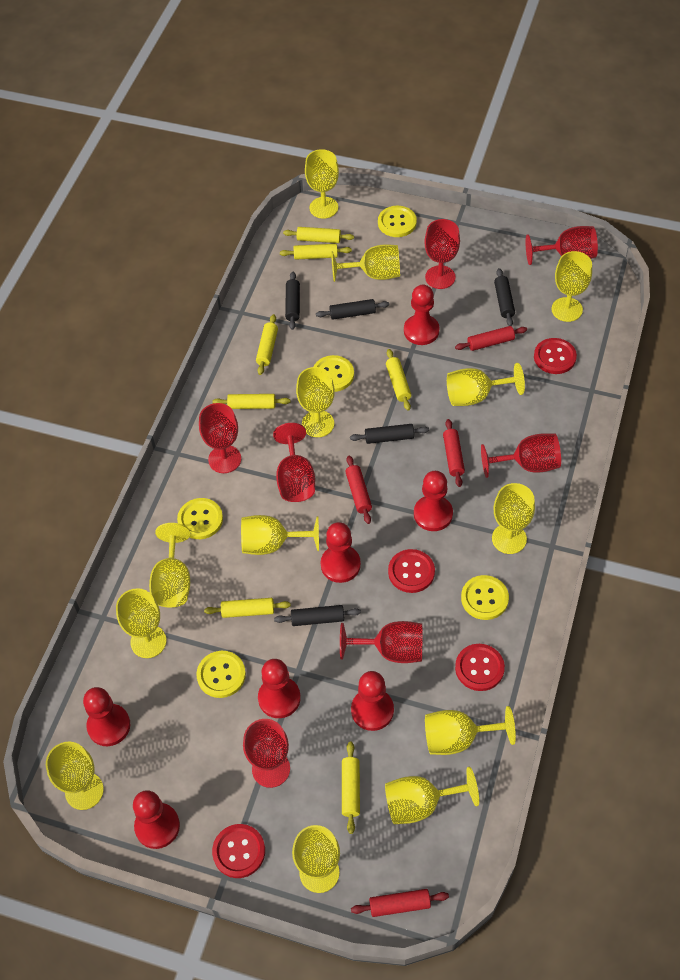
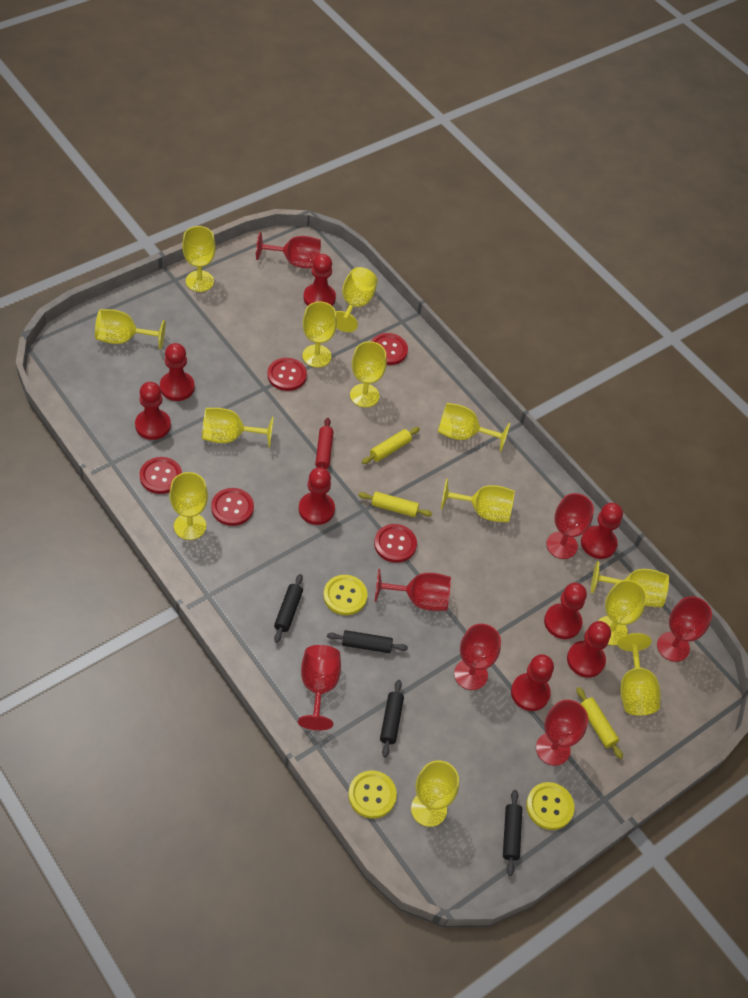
black rolling pin: [274,605,361,626] [285,272,300,330] [316,299,389,320] [350,424,429,444] [494,268,515,326] = 5 -> [274,574,303,643] [327,630,408,653] [380,680,404,757] [503,790,522,876] = 4
red button: [212,824,265,878] [388,549,435,593] [455,644,505,691] [534,338,577,374] = 4 -> [140,457,182,494] [211,488,254,526] [267,358,307,391] [372,333,408,365] [374,524,417,563] = 5
red pawn: [83,687,130,746] [133,790,180,849] [258,659,301,718] [320,522,361,583] [351,671,394,731] [404,285,440,345] [414,471,453,531] = 7 -> [135,382,171,440] [160,343,195,401] [299,467,335,525] [303,254,336,306] [511,654,554,711] [544,583,587,639] [567,621,611,678] [581,503,623,559] = 8
red rolling pin: [345,455,372,524] [351,889,449,917] [443,419,465,487] [455,326,527,351] = 4 -> [315,418,334,469] = 1
yellow button: [177,498,223,539] [196,651,246,698] [313,355,354,392] [378,206,417,237] [461,575,509,620] = 5 -> [323,575,368,615] [348,771,397,818] [526,782,575,830] = 3
yellow rolling pin: [204,598,291,618] [212,394,290,409] [256,314,278,375] [280,244,352,260] [283,227,354,243] [342,742,360,834] [386,349,411,411] = 7 -> [358,492,432,517] [362,427,420,464] [576,687,623,759] = 3

